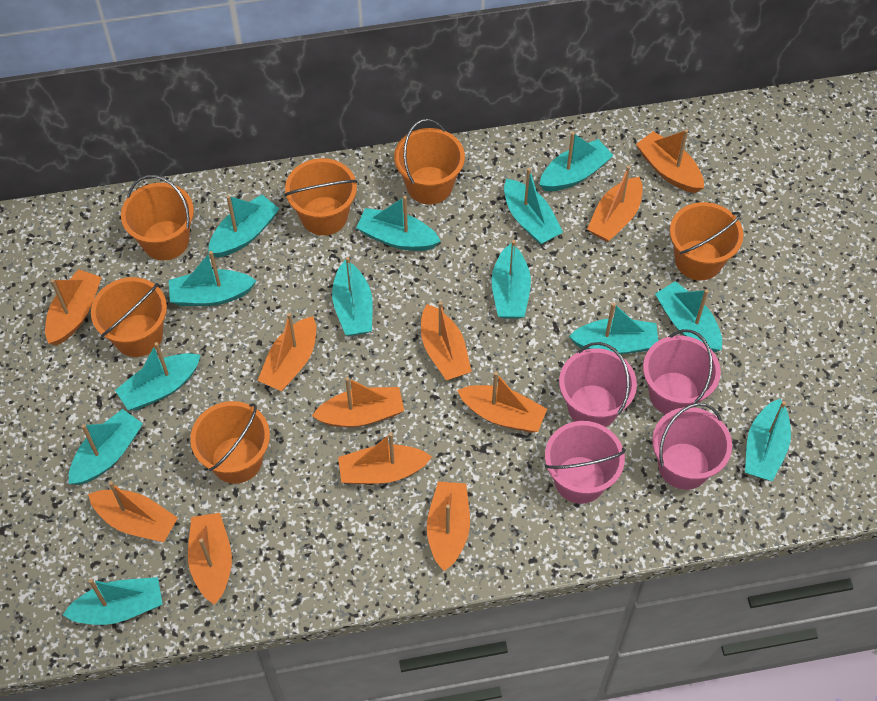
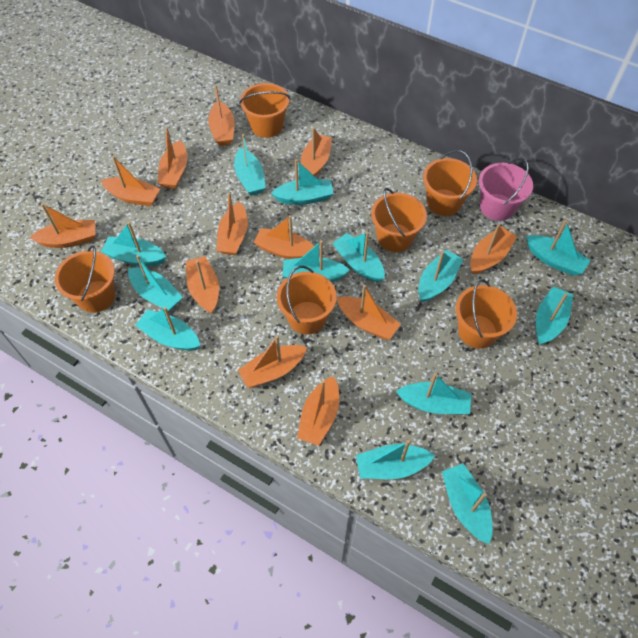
orange boat: [45,269,102,345] [88,481,178,542] [188,513,232,605] [258,313,316,391] [312,377,404,427] [338,433,432,484] [421,301,472,380] [427,481,470,571] [457,372,547,433] [587,165,643,242] [636,129,704,193] = 11 -> [30,203,96,248] [101,156,160,206] [158,127,187,189] [186,256,219,314] [208,85,235,146] [217,192,248,255] [238,335,307,388] [254,215,314,259] [297,376,339,446] [301,127,332,176] [337,285,401,340] [470,224,517,275] = 12
pink bucket: [545,421,626,504] [559,342,637,427] [643,329,721,414] [652,403,732,490] = 4 -> [479,158,533,221] = 1

